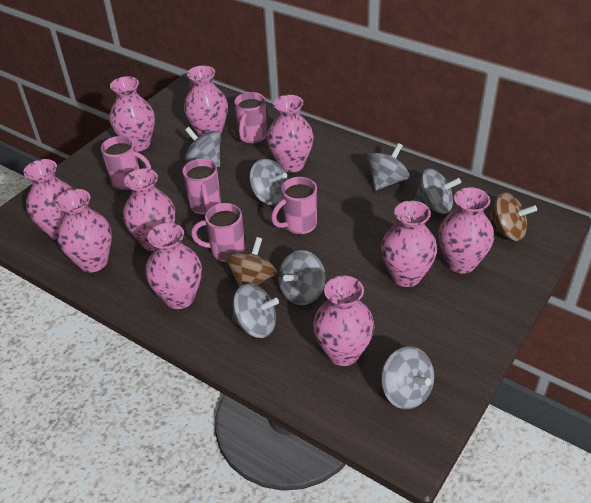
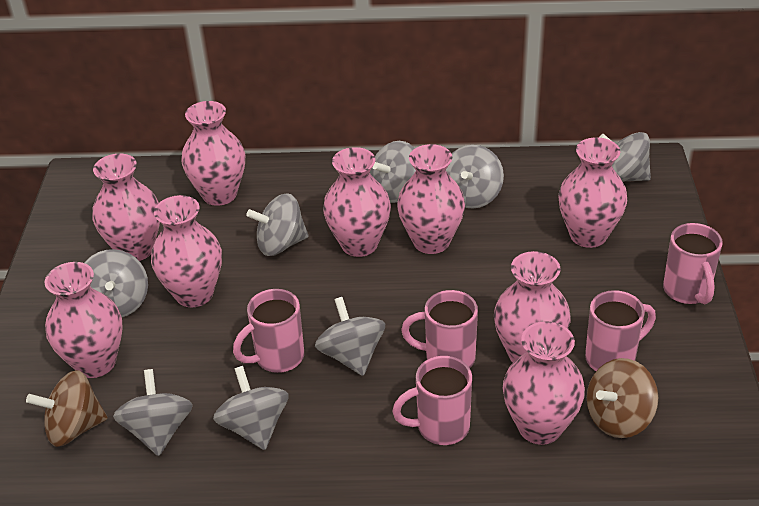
grey spinning top: [185,127,221,167] [232,283,279,338] [249,159,288,205] [278,250,326,305] [367,143,410,191] [381,346,434,409] [414,168,461,214] = 7 -> [85,249,148,317] [113,369,193,456] [213,366,289,450] [246,193,308,256] [315,297,385,376] [370,141,416,203] [446,145,504,209] [599,132,651,182] = 8
pink vase: [23,159,73,240] [55,189,112,273] [109,76,155,152] [123,168,175,251] [145,223,202,309] [184,65,228,137] [267,95,314,173] [313,276,374,366] [381,201,437,287] [438,187,494,274] = 10 -> [44,262,123,378] [92,154,160,261] [151,195,222,307] [181,101,245,206] [323,147,391,257] [397,144,465,254] [494,251,571,362] [503,321,585,445] [558,137,628,248] = 9

